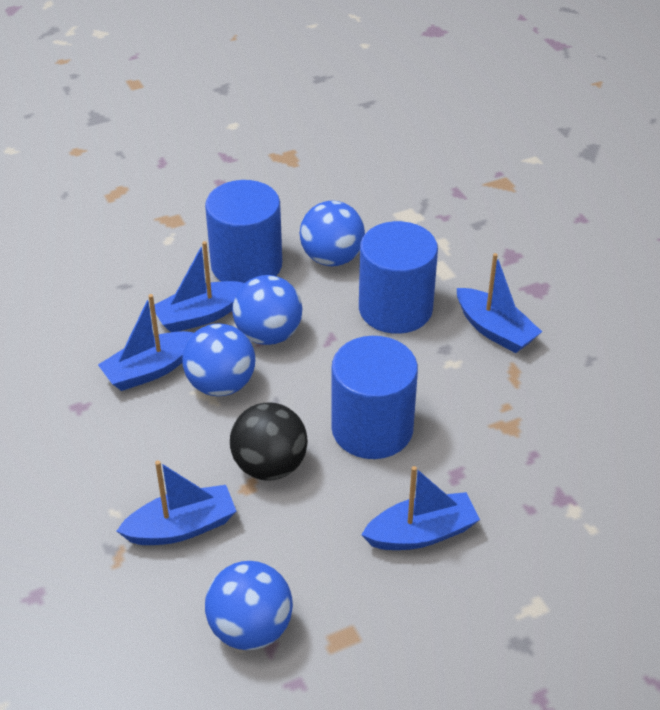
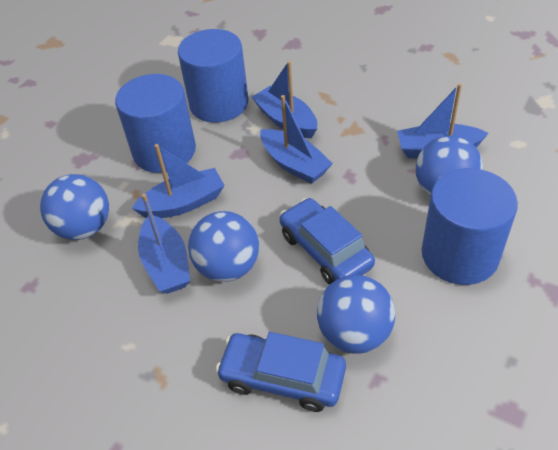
black ball: [230,402,308,481] = 1 -> none = 0
blue car: none = 0 -> [216,332,346,412] [280,198,375,285] = 2

